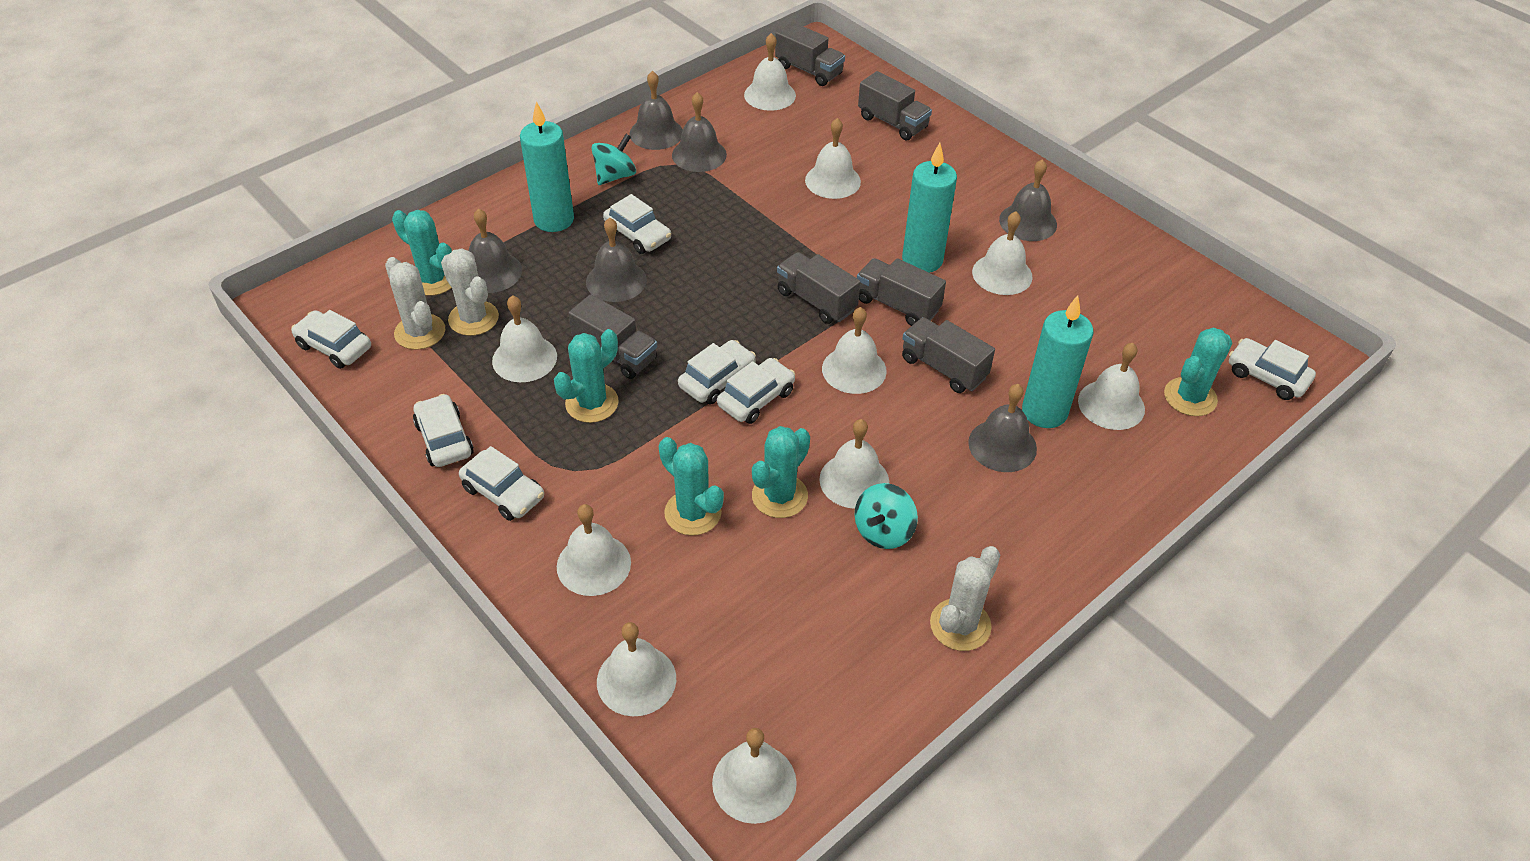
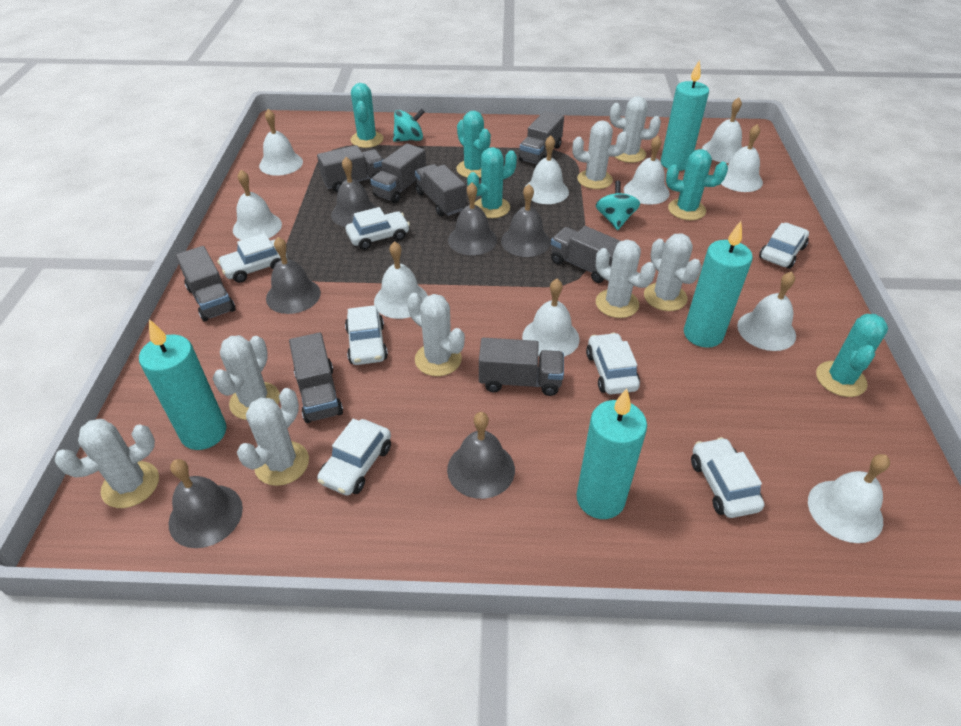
grey truck: [569,294,657,379] [775,22,845,86] [777,252,860,324] [857,258,946,326] [858,71,932,140] [902,317,995,393] = 6 -> [176,246,236,321] [289,332,343,423] [317,145,383,192] [370,143,426,203] [415,164,466,216] [479,338,564,396] [519,111,564,164] [551,226,620,283] = 8
turquoise candle: [520,102,574,232] [902,143,957,273] [1022,295,1094,428] = 3 -> [139,319,227,450] [576,389,647,519] [661,60,709,171] [684,221,753,348] = 4
white cactus: [385,257,445,350] [441,248,499,336] [930,546,1000,651] = 3 -> [54,419,159,508] [213,335,280,420] [237,388,309,486] [407,293,465,376] [573,121,628,189] [596,240,656,318] [610,96,661,163] [644,233,702,311] = 8

